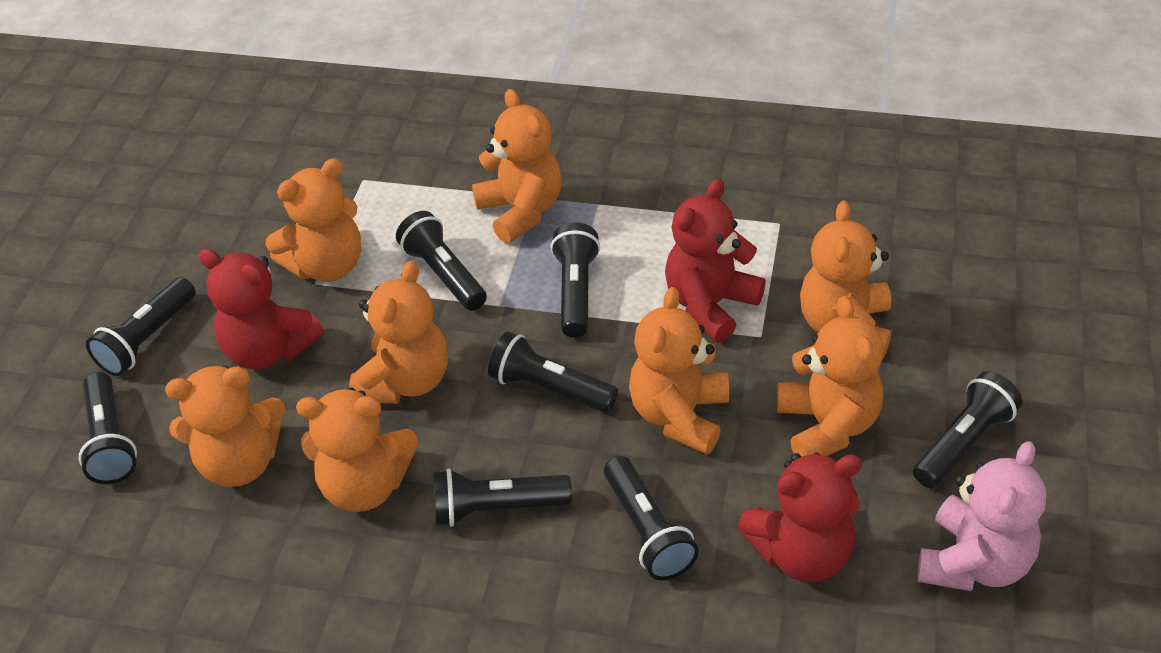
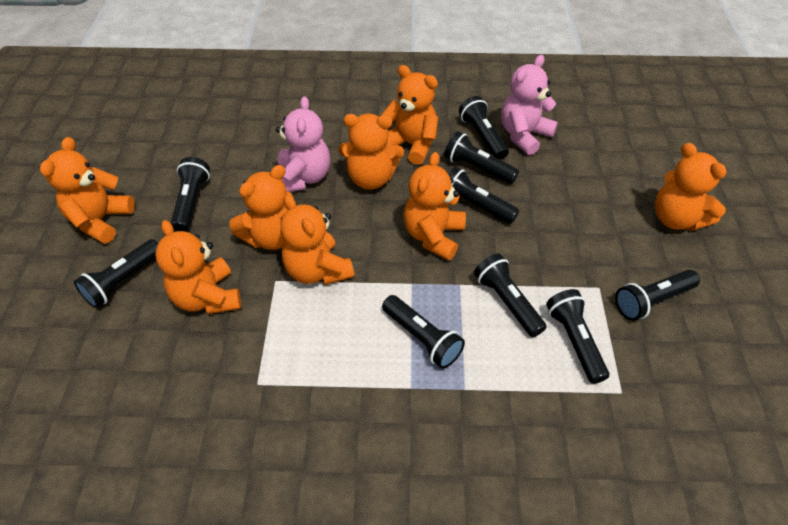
black flashlight: [79,372,137,484] [86,277,196,376] [396,211,487,311] [433,468,572,527] [488,331,618,413] [551,222,600,338] [604,456,699,580] [913,371,1022,488] = 8 -> [74,239,158,308] [171,157,210,232] [382,295,465,369] [444,131,519,184] [448,167,519,224] [459,96,509,160] [474,254,547,337] [546,289,609,384] [615,270,700,321] = 9
pink teddy bear: [917,441,1047,591] = 1 -> [276,96,330,192] [501,55,558,155] = 2
red teddy bear: [198,248,324,369] [665,179,766,343] [737,453,862,582] = 3 -> none = 0

